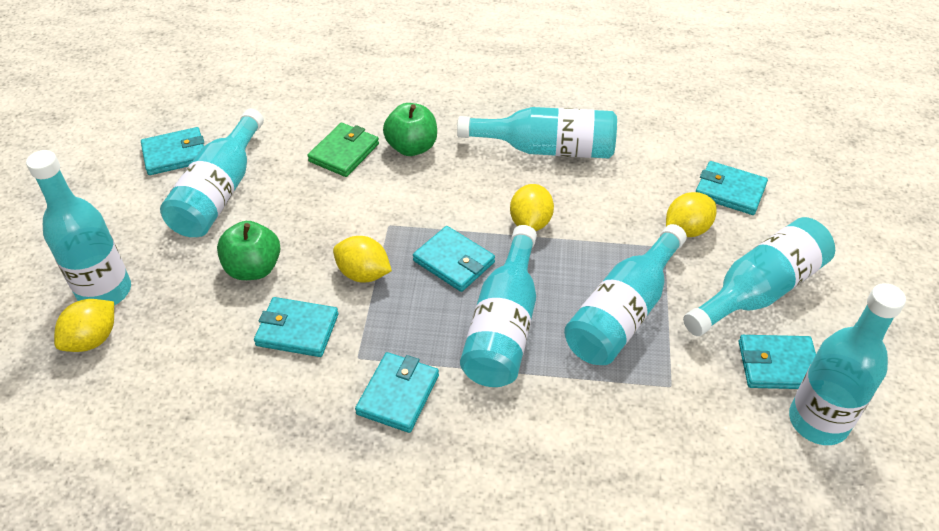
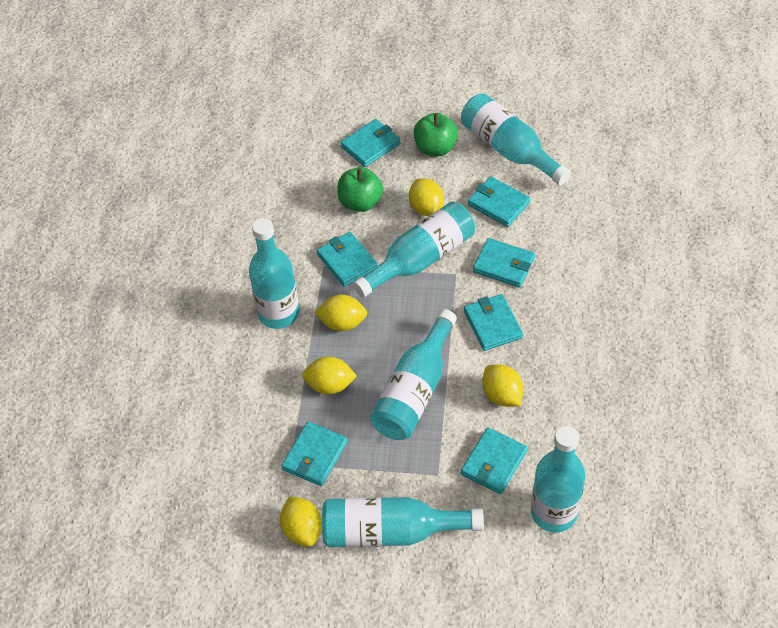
green wallet: [307,123,379,177] = 1 -> none = 0
turquoise bottle: [26,150,131,305] [160,109,264,237] [457,107,617,159] [460,225,537,387] [564,224,687,365] [683,217,835,336] [789,283,906,445] = 7 -> [249,218,299,329] [322,497,484,547] [353,202,475,298] [370,309,457,440] [461,93,571,186] [531,426,586,532] = 6
turquoise wallet: [141,127,204,175] [254,297,338,357] [355,352,439,433] [413,226,495,292] [696,161,768,215] [739,335,816,389] = 6 -> [281,421,347,486] [317,232,378,287] [340,119,401,167] [461,428,528,494] [464,294,523,351] [468,176,531,227] [473,238,535,288] = 7
yellow lemon: [54,299,114,352] [333,236,392,283] [510,184,554,231] [666,192,717,237] = 4 -> [280,496,322,547] [302,357,357,395] [314,295,367,331] [409,179,444,216] [483,364,524,407] = 5

